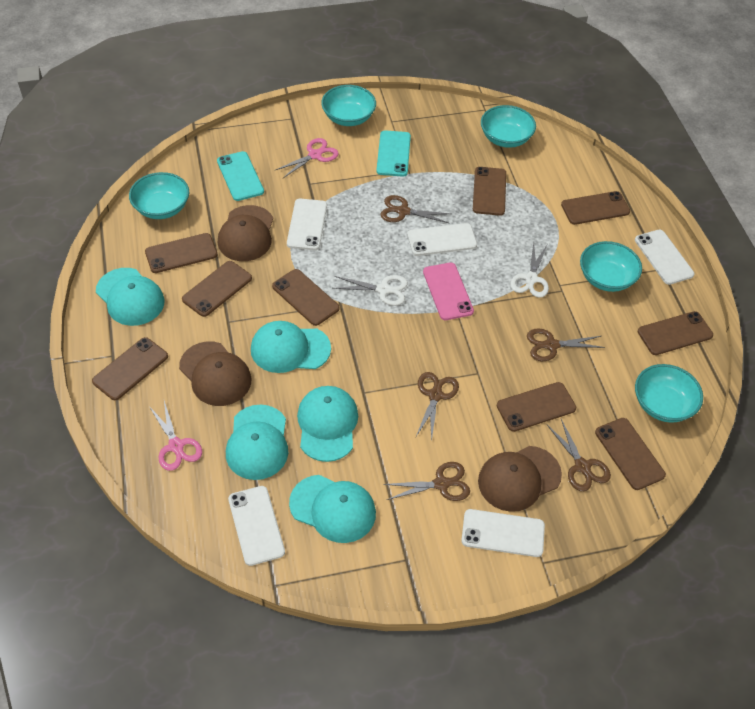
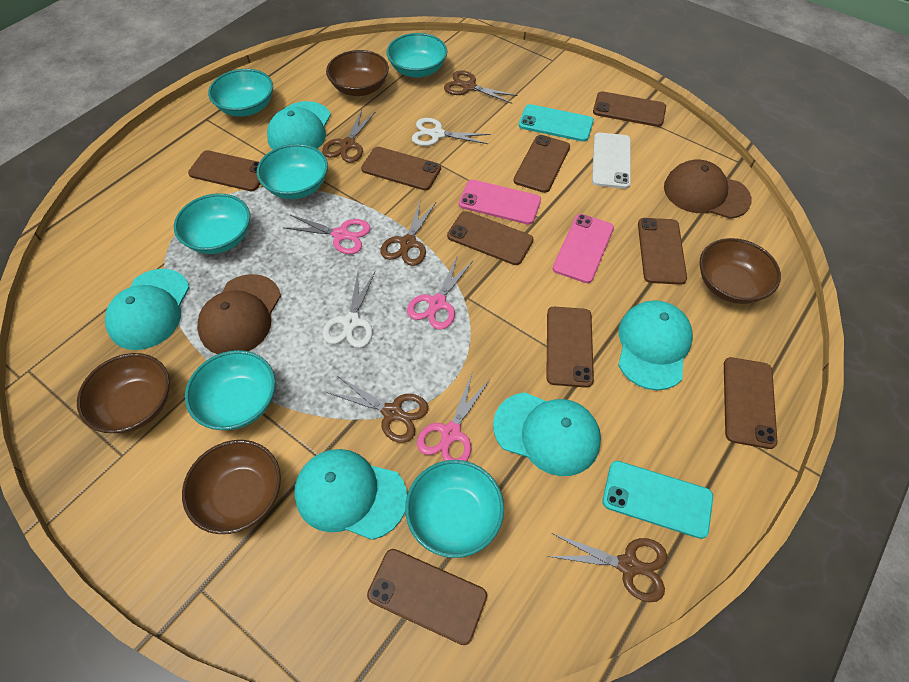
brown bowl: none = 0 -> [77,353,170,433] [182,440,281,534] [326,50,389,96] [699,238,781,304] = 4
brown cap: [179,341,251,406] [218,205,273,261] [478,446,562,512] = 3 -> [197,274,281,354] [664,159,752,219] = 2
pink phone: [423,263,474,320] = 1 -> [459,180,541,225] [553,214,614,283] = 2
pink scissors: [149,401,202,471] [276,138,339,178] = 2 -> [283,215,370,254] [407,255,473,330] [417,373,490,461] = 3
turquoise bowl: [129,172,189,219] [321,85,376,126] [481,105,536,148] [580,241,642,292] [635,364,703,423] = 5 -> [174,193,250,254] [185,350,276,430] [208,69,273,117] [257,144,328,199] [386,33,447,78] [405,460,504,558] = 6
white phone: [228,486,285,566] [287,199,327,250] [407,223,477,256] [461,509,545,557] [635,230,694,285] = 5 -> [592,133,631,189] = 1

